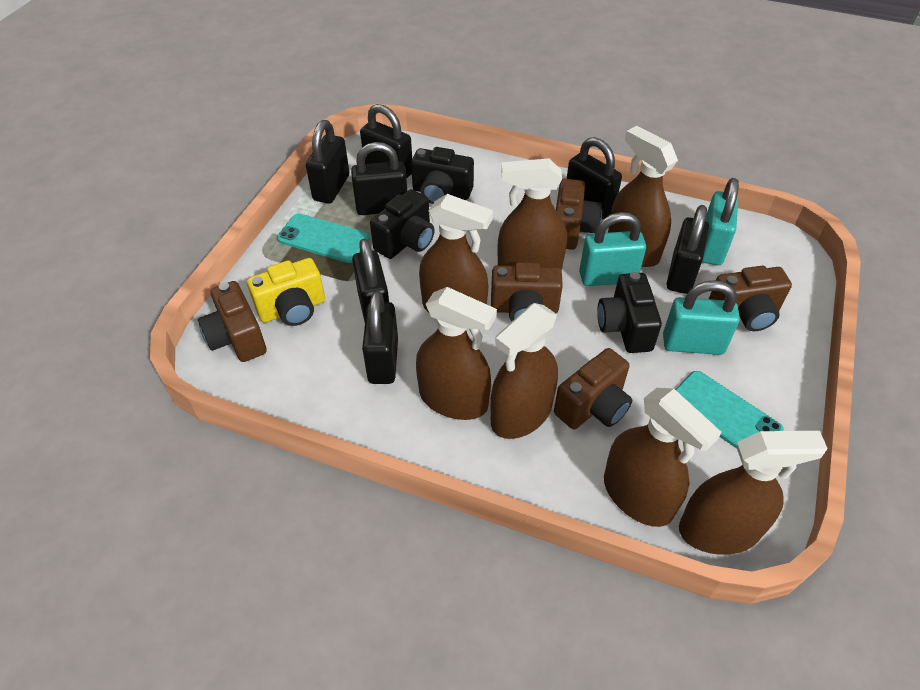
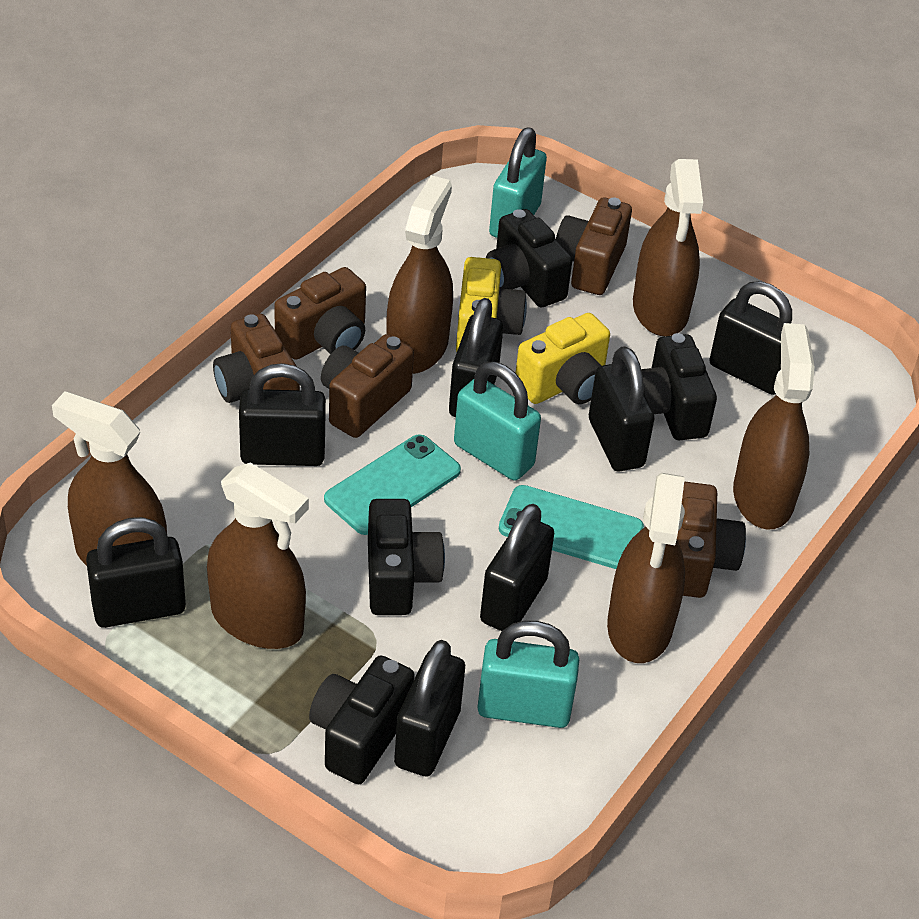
black camera: [370,189,434,259] [411,147,474,204] [597,272,662,353] = 3 -> [309,655,415,784] [368,499,445,615] [486,209,572,307] [641,333,717,440] = 4
brown spray bottle: [416,287,497,420] [419,194,493,313] [490,303,558,439] [497,158,567,271] [604,388,722,527] [608,126,678,267] [679,431,828,555] = 7 -> [52,391,167,566] [207,462,309,649] [386,175,453,374] [607,473,685,663] [633,159,703,336] [733,323,815,530] = 6
yellow camera: [247,258,325,326] = 1 -> [456,257,527,352] [516,313,610,404] = 2

